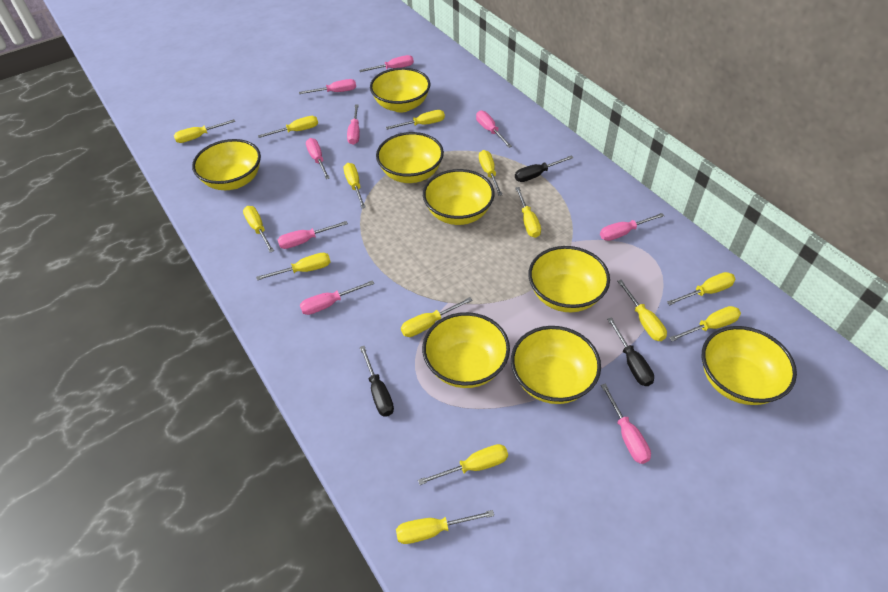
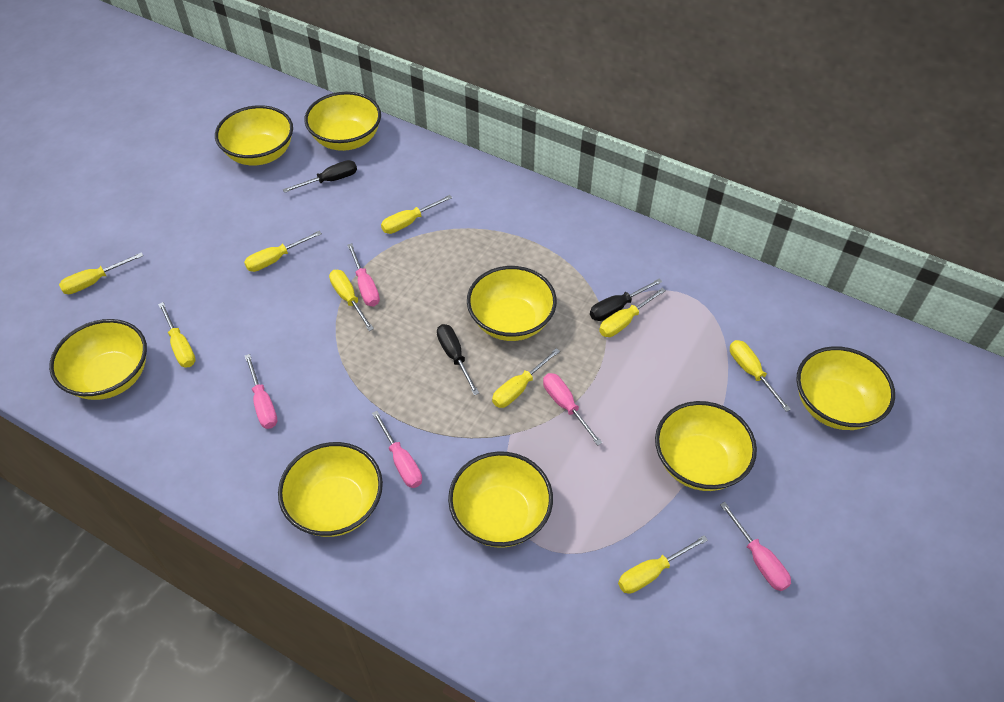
pink screwdriver: [278,221,348,249] [299,79,356,94] [300,280,374,315] [306,138,330,179] [347,104,360,145] [359,55,414,72] [476,110,512,148] [600,213,665,241] [601,383,651,464] = 9 -> [245,354,277,429] [347,243,380,306] [372,411,422,488] [543,373,602,446] [720,502,791,591] = 5
yellow screwdriver: [174,119,235,143] [243,206,274,252] [256,253,331,280] [258,116,318,138] [343,163,366,208] [386,110,445,130] [396,510,494,544] [401,297,473,337] [418,444,508,485] [479,150,503,196] [515,187,541,238] [617,280,667,341] [667,272,735,305] [669,306,741,341] = 14 -> [59,252,144,294] [158,302,196,367] [244,231,322,272] [329,270,374,331] [381,195,452,234] [492,348,560,408] [599,288,666,337] [618,535,708,594] [730,340,791,412] = 9

